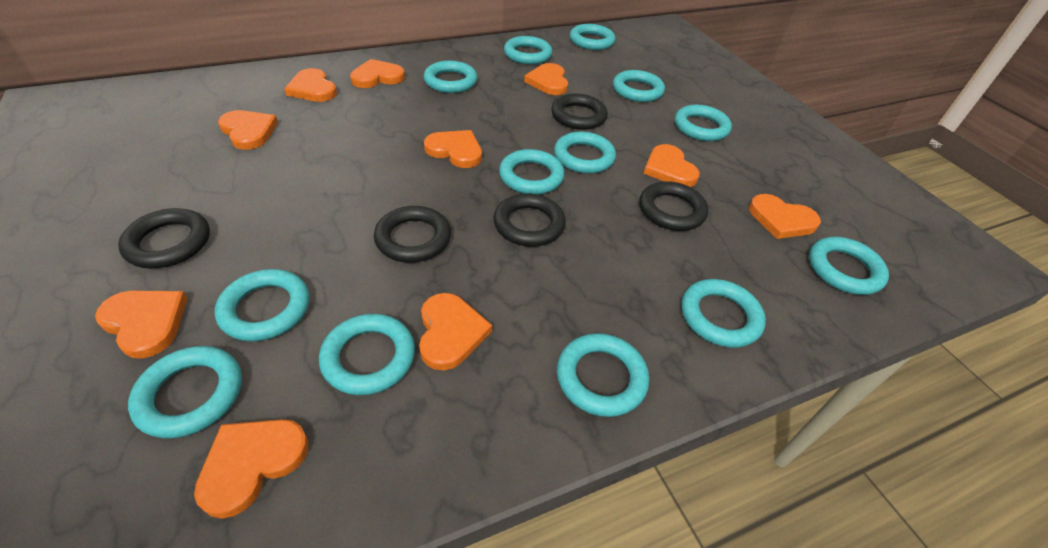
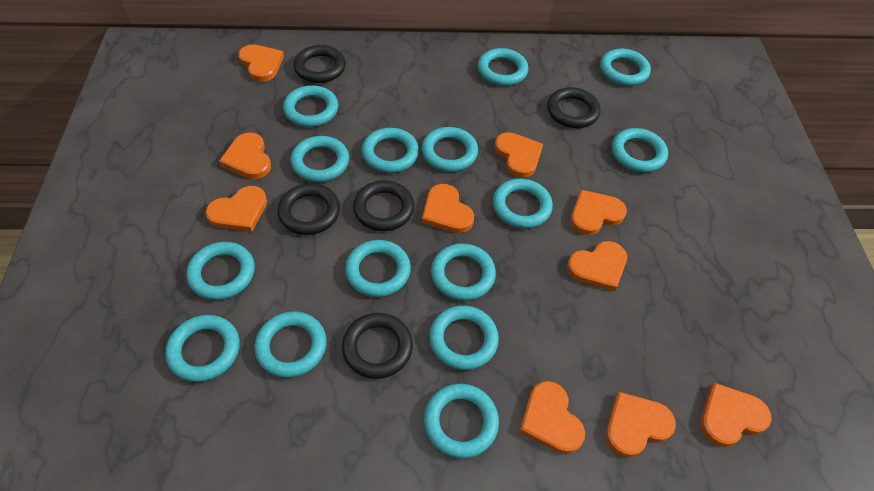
turquoise ring: [128,346,242,439] [215,269,310,341] [319,314,415,395] [424,61,477,93] [499,149,565,194] [504,36,552,64] [554,131,616,174] [557,333,649,417] [570,24,615,50] [613,70,665,102] [675,105,732,141] [681,279,766,348] [809,237,889,295] = 13 -> [165,315,240,382] [186,242,255,300] [254,311,327,378] [283,85,338,127] [291,136,349,182] [345,240,411,297] [362,128,419,173] [421,127,478,172] [424,384,499,458] [429,305,499,370] [431,243,496,301] [478,48,528,86] [493,179,553,229] [600,49,651,86] [612,128,668,173] = 15

